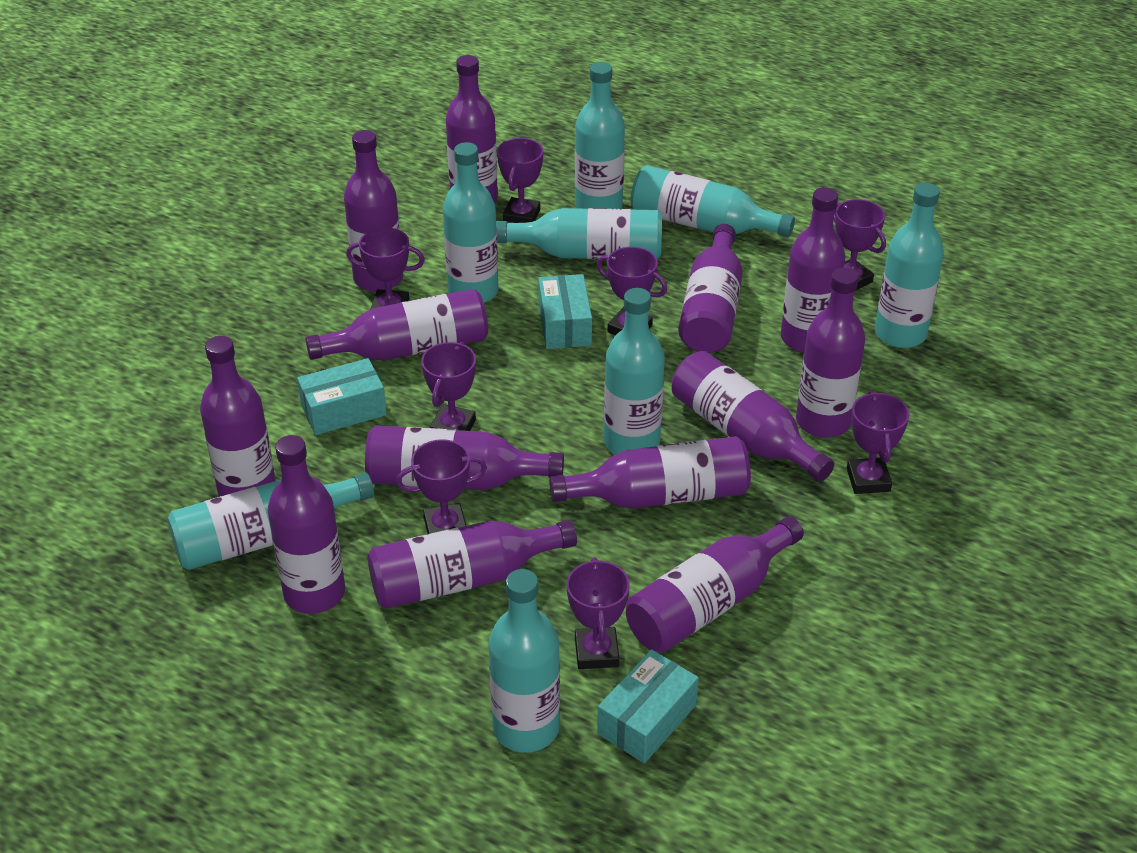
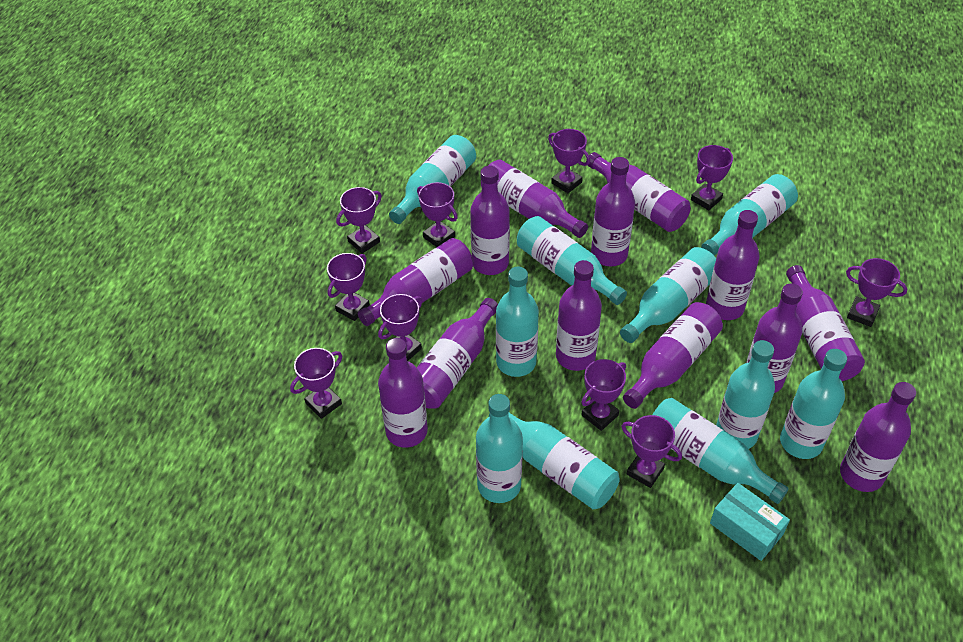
purple trophy: [346,227,425,309] [396,439,487,534] [421,342,476,431] [497,138,544,223] [567,557,630,669] [597,247,667,336] [833,199,886,291] [847,391,909,494] = 8 -> [290,348,342,419] [327,253,370,321] [336,187,382,254] [378,294,422,361] [417,182,458,247] [548,129,590,193] [581,359,626,431] [621,415,682,488] [691,145,733,210] [846,258,907,327] = 10
turquoise bottle: [167,473,374,570] [443,142,498,303] [488,569,560,753] [496,208,662,259] [575,62,625,209] [604,288,665,455] [631,165,795,237] [875,183,944,348] = 8 -> [389,135,476,224] [476,394,523,503] [489,413,620,509] [496,267,539,377] [517,216,627,305] [620,247,716,343] [652,398,789,504] [701,174,798,256] [716,340,775,449] [780,349,847,459] = 10
turquoise box: [297,358,387,435] [538,274,592,349] [597,649,699,763] = 3 -> [710,483,790,561] = 1

